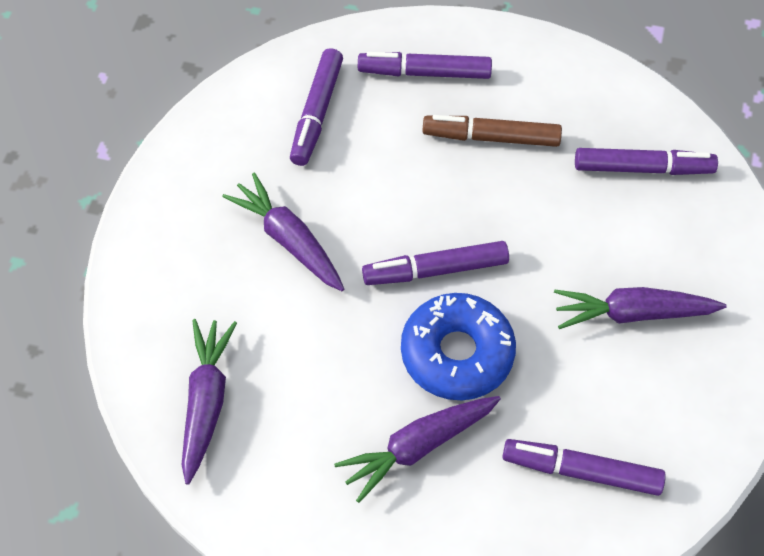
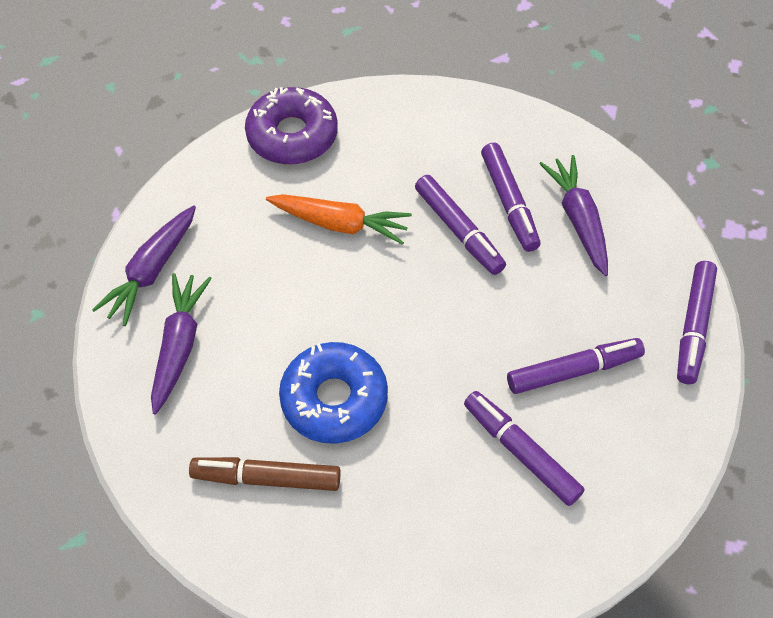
orange carrot: none = 0 -> [266,194,412,245] = 1
purple carrot: [181,319,237,485] [222,173,344,291] [334,396,501,503] [554,287,727,329] = 4 -> [92,206,196,326] [151,273,212,414] [539,155,608,276] = 3
purple donut: none = 0 -> [245,87,338,164] = 1

